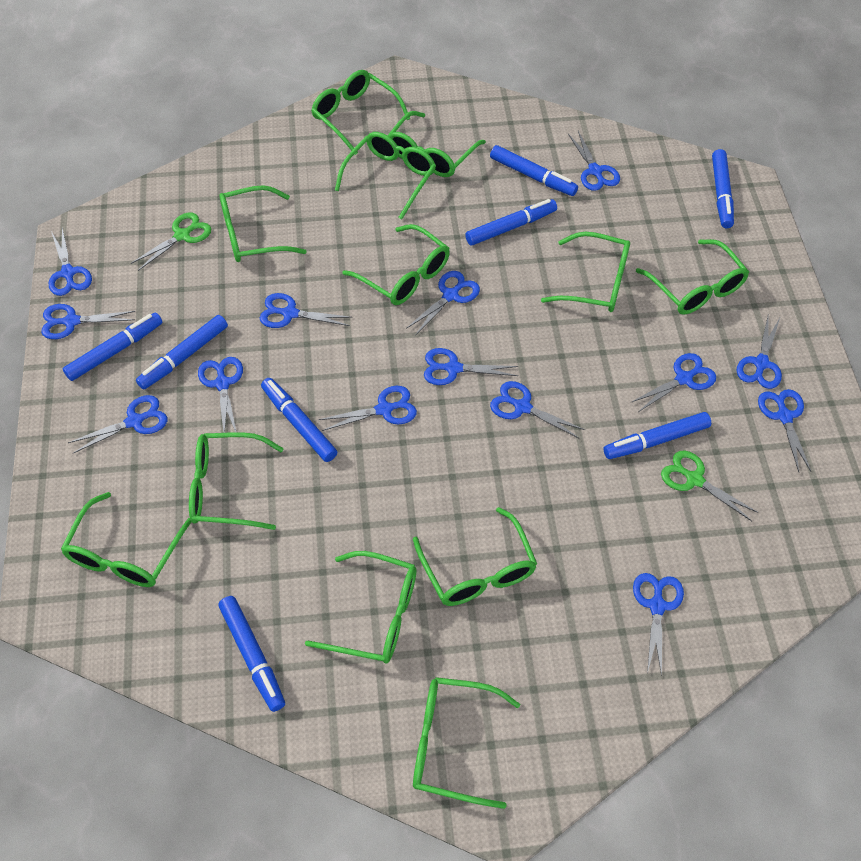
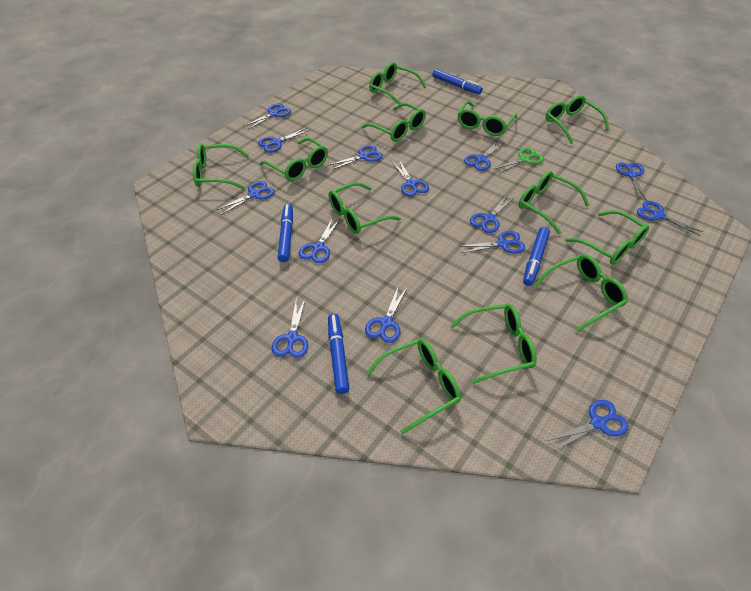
blue marker: [63,312,163,381] [136,315,228,390] [218,596,285,712] [261,378,337,462] [465,199,557,246] [490,145,578,196] [603,412,711,459] [712,149,734,228] = 8 -> [278,204,293,262] [328,313,350,394] [432,69,483,94] [523,227,550,286] = 4
green scissors: [131,213,211,271] [661,450,758,521] = 2 -> [494,148,544,174] = 1

